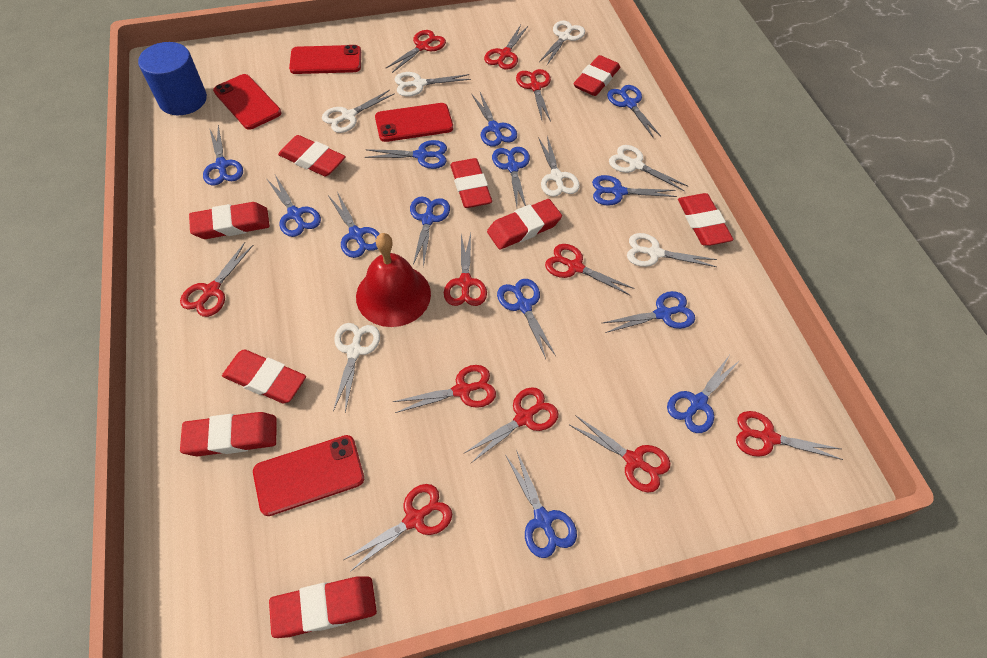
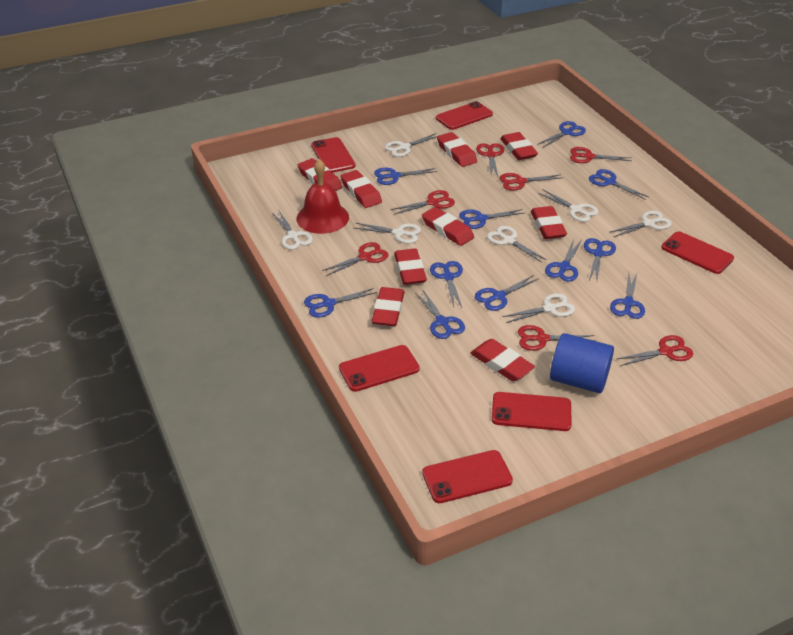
blue scissors: [203,125,243,185] [266,175,321,237] [329,192,380,258] [365,140,447,169] [410,197,450,267] [472,92,517,147] [492,147,530,206] [497,279,556,359] [506,449,577,558] [592,175,677,206] [603,291,695,333] [607,85,661,138] [667,355,740,433] = 13 -> [304,288,377,317] [374,168,437,185] [416,290,465,339] [430,261,463,307] [459,209,524,229] [475,275,538,311] [537,121,586,147] [545,240,581,282] [584,238,616,280] [589,169,649,199] [610,273,645,319] = 11
red phone: [213,74,281,130] [253,435,364,516] [289,45,361,74] [375,103,453,142] = 4 -> [311,137,356,173] [339,345,420,392] [422,450,513,503] [436,101,493,130] [492,392,572,431] [661,231,734,274] = 6
red scissors: [180,242,253,317] [344,484,452,572] [386,30,446,73] [393,365,496,413] [444,233,487,306] [463,387,558,463] [484,25,528,70] [516,69,551,122] [545,244,635,296] [570,415,671,493] [736,411,843,460] = 11 -> [322,242,389,276] [391,190,455,214] [476,143,504,177] [499,173,561,191] [518,325,596,351] [570,147,631,163] [617,335,693,366] = 7

